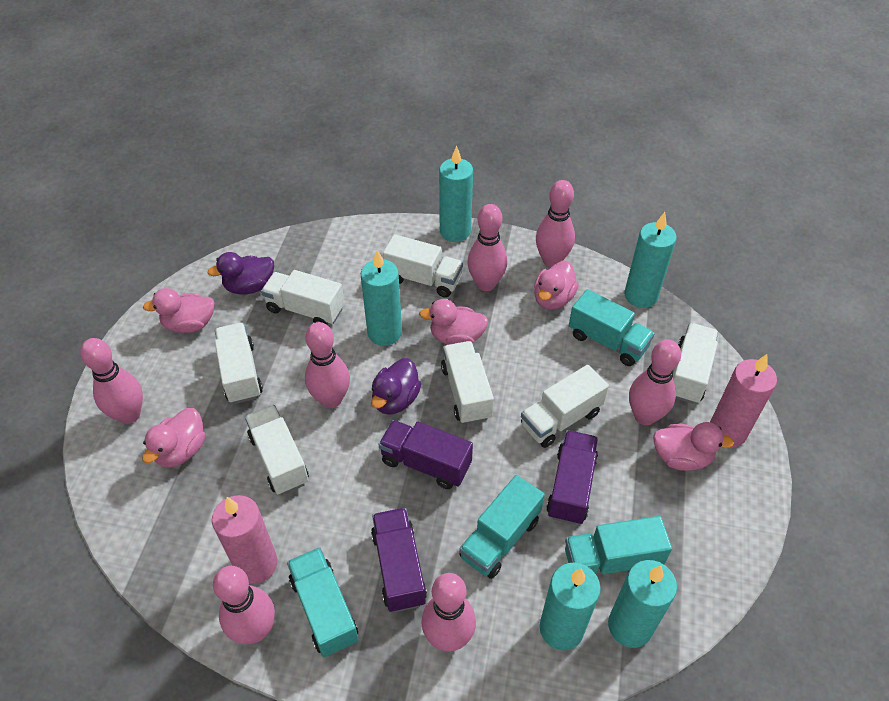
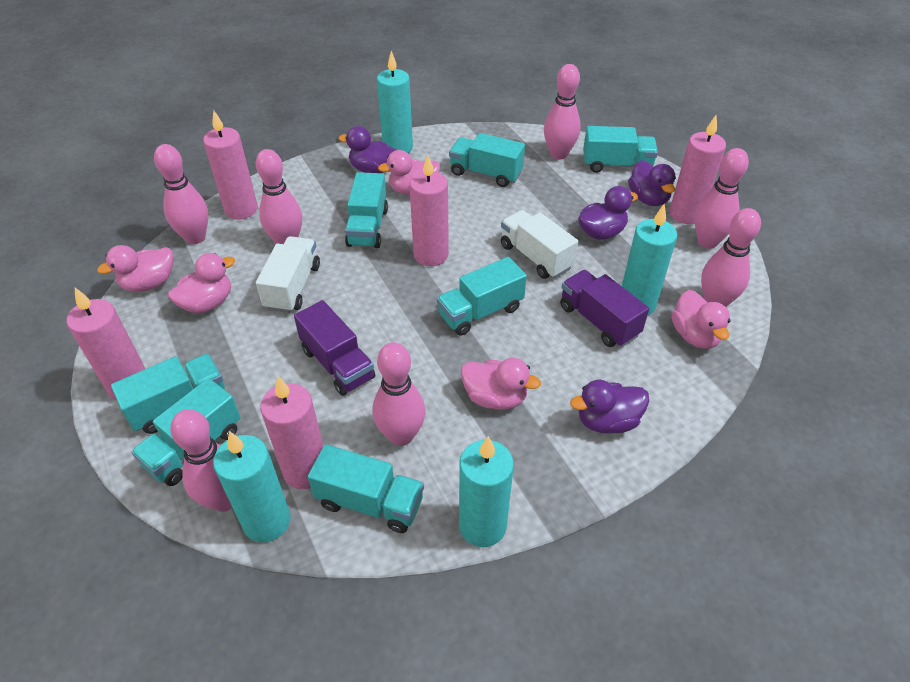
pink candle: [212,495,278,584] [710,354,777,448] = 2 -> [67,288,145,401] [203,110,258,220] [260,376,323,489] [409,155,449,266] [669,115,726,224] = 5
purple duck: [208,252,274,295] [371,358,421,415] = 2 -> [339,126,396,173] [570,380,649,434] [578,186,638,240] [628,160,676,206] = 4
purple truck: [371,508,427,612] [378,420,473,489] [546,430,598,525] = 3 -> [294,300,375,396] [560,270,649,347] = 2
turquoise candle: [361,250,402,346] [439,146,473,242] [540,563,601,651] [608,560,677,648] [624,212,677,308] = 5 -> [213,431,291,542] [377,51,413,153] [459,436,514,547] [622,204,677,316] = 4
turquoise truck: [287,547,359,657] [459,475,545,579] [565,516,672,574] [569,289,655,366] = 4 -> [111,354,225,434] [131,378,241,486] [308,444,424,533] [345,172,388,248] [437,257,527,336] [449,133,525,187] [583,126,658,173] = 7
white truck: [215,323,263,404] [245,405,309,495] [261,270,344,325] [383,234,463,298] [441,341,494,424] [521,365,609,448] [673,323,718,404] = 7 -> [256,236,320,313] [501,210,578,279] = 2

